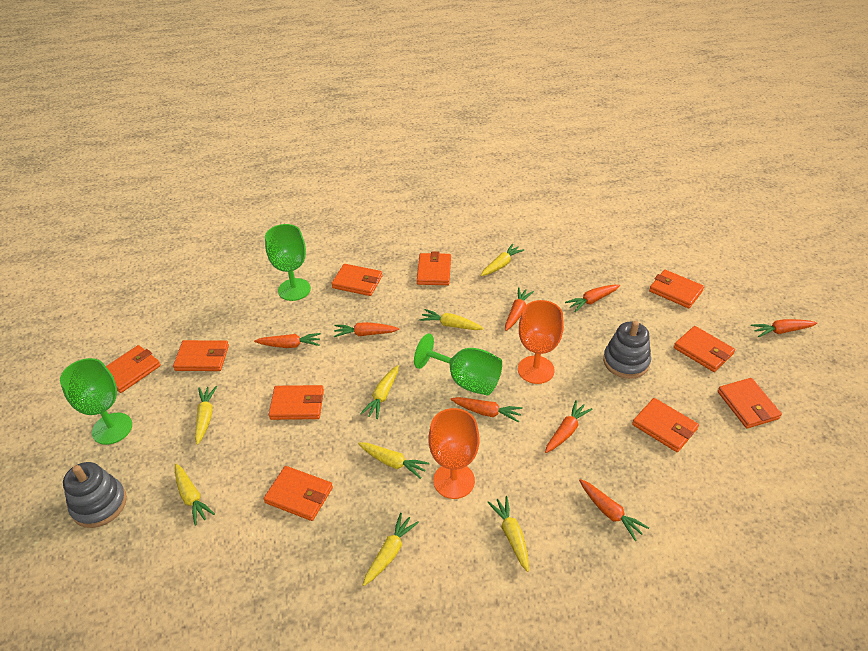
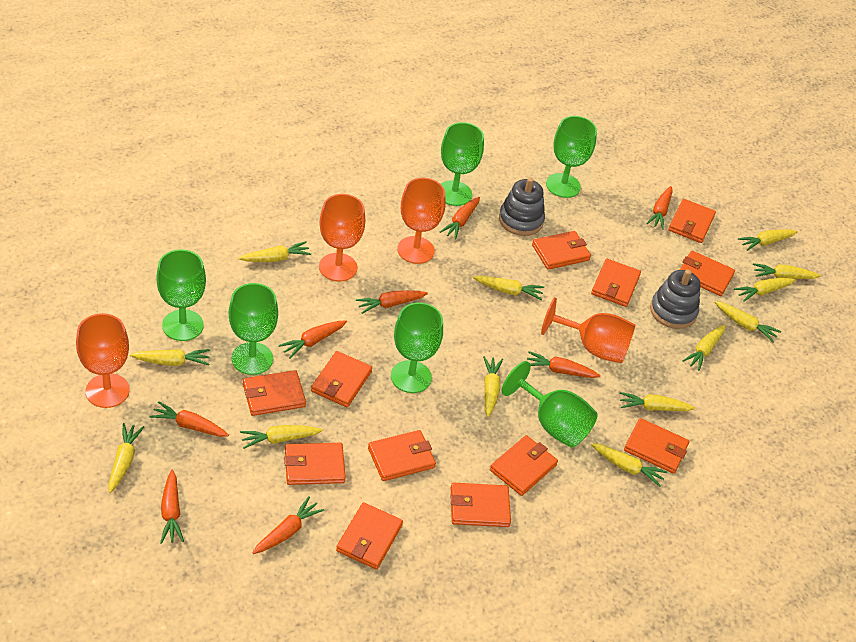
green goblet: [60,358,132,445] [265,224,311,301] [414,334,502,396] = 3 -> [156,249,206,341] [229,283,278,375] [391,302,443,393] [441,122,484,206] [502,361,598,448] [546,116,597,198] = 6
orange goblet: [429,408,480,499] [518,300,564,384] = 2 -> [76,313,130,408] [319,194,365,282] [397,178,445,264] [541,297,635,363] = 4
orange wallet: [106,345,161,393] [173,340,229,371] [264,466,333,521] [269,385,324,420] [331,264,382,296] [417,251,451,285] [632,398,699,452] [649,270,704,308] [674,326,735,372] [718,378,782,428] = 10 -> [243,370,306,416] [284,443,346,485] [311,351,372,407] [336,502,403,570] [368,430,436,481] [451,483,511,527] [490,435,558,496] [532,231,591,270] [591,259,641,307] [624,418,689,474] [668,199,716,243] [680,251,735,296] = 12
yellow carrot: [175,464,215,525] [195,386,217,445] [358,442,429,479] [360,365,399,419] [363,513,419,586] [420,309,484,330] [481,243,524,276] [487,496,529,572] = 8 -> [108,423,144,493] [130,349,210,366] [238,241,311,262] [240,425,323,449] [473,275,544,300] [483,356,503,418] [591,443,667,487] [620,392,696,411] [683,325,726,371] [714,301,781,343] [734,278,796,302] [738,229,798,251] [753,263,821,279] = 13

